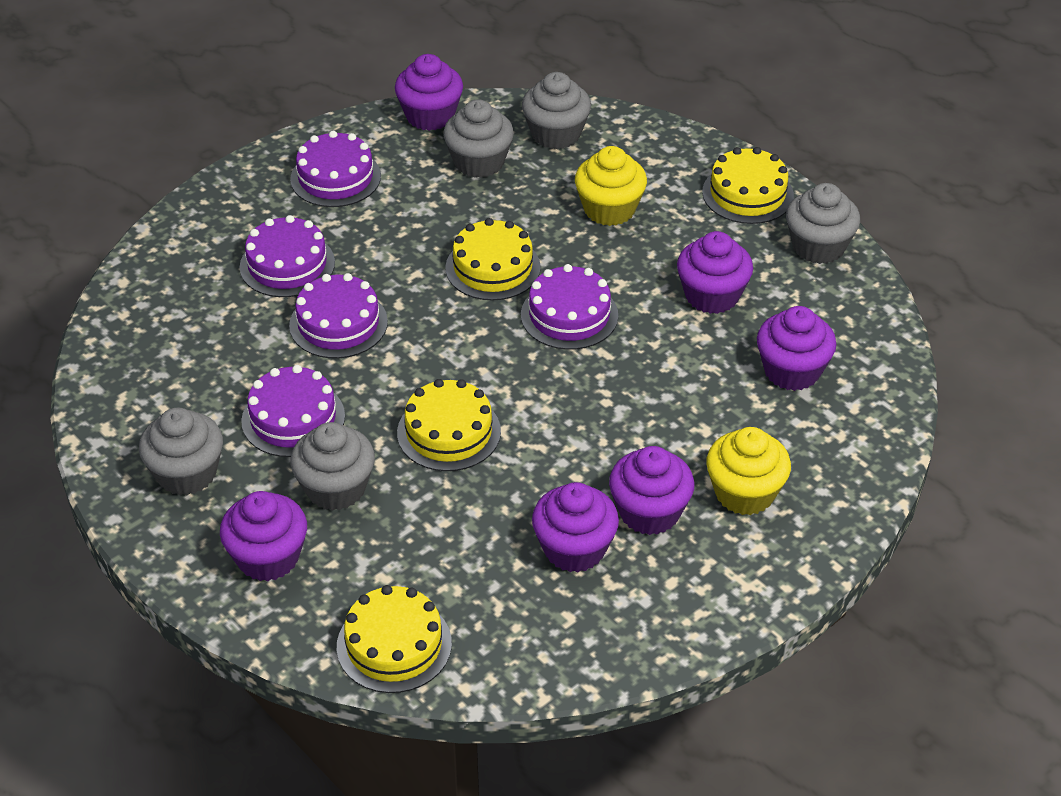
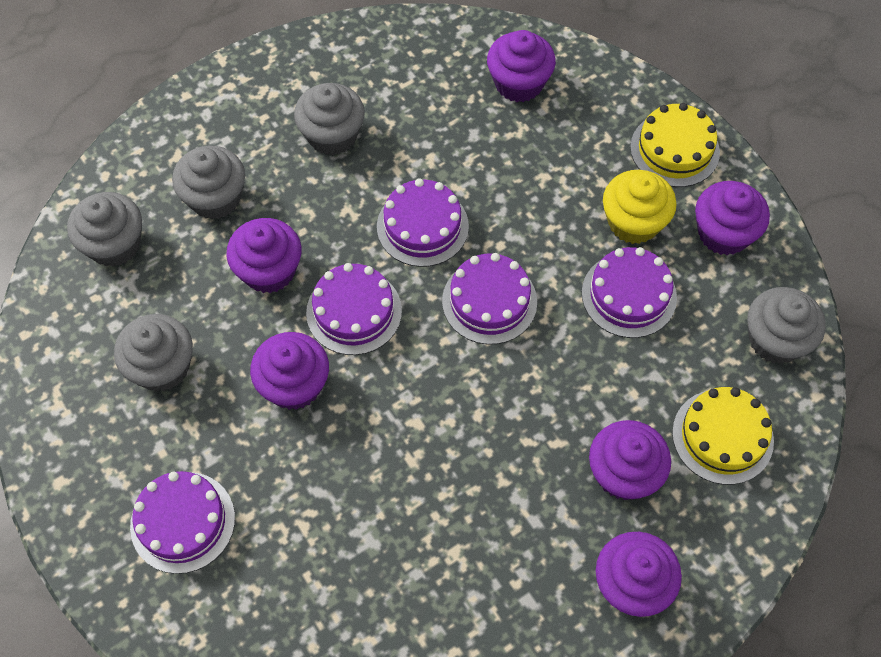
yellow cake: [337,585,452,693] [397,379,501,471] [445,218,541,300] [702,147,794,224] = 4 -> [630,103,720,187] [672,387,774,485] = 2
yellow cupcake: [575,146,647,226] [706,427,791,515] = 2 -> [603,170,677,244] = 1

